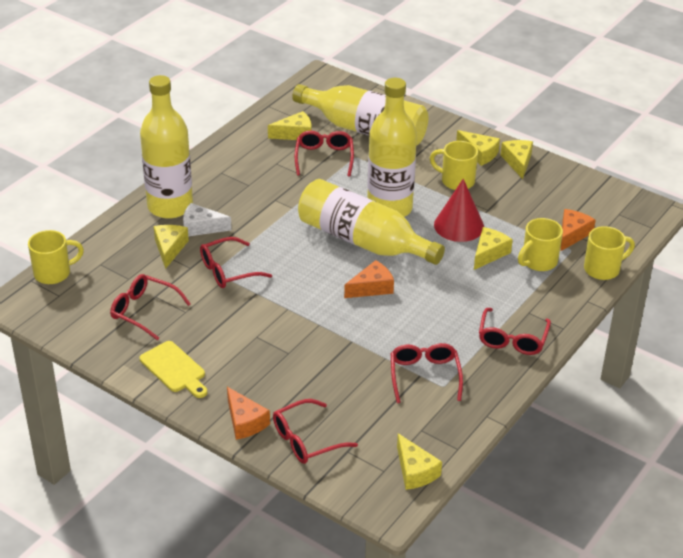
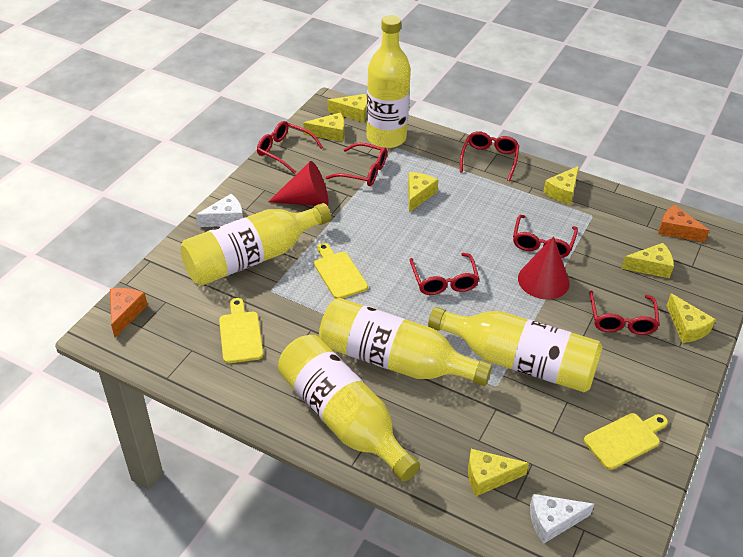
orange cheese: [227,387,270,440] [344,260,394,298] [560,209,596,251] = 3 -> [110,288,147,337] [658,205,710,242] = 2
red cone: [434,179,484,242] = 1 -> [268,161,329,206] [518,236,570,300] = 2
white cheese: [183,203,232,236] = 1 -> [196,194,243,227] [530,494,595,544] = 2
yellow bottle: [140,75,193,219] [292,84,428,146] [298,179,445,265] [367,78,417,217] = 4 -> [180,203,331,286] [278,335,420,482] [319,298,492,386] [366,15,411,148] [428,307,603,392] = 5
yellow cheese: [154,225,189,269] [268,111,311,140] [397,433,442,490] [456,130,500,166] [474,227,513,270] [501,140,533,179] = 6 -> [303,113,344,142] [327,94,367,122] [408,172,438,212] [468,449,529,496] [543,166,579,205] [621,243,674,278] [666,293,716,343] = 7
yellow cutting board: [140,341,207,398] = 1 -> [219,298,263,363] [314,243,368,299] [584,413,668,470] = 3
yellow mug: [28,230,84,284] [430,141,478,190] [518,218,563,271] [584,226,635,280] = 4 -> none = 0

